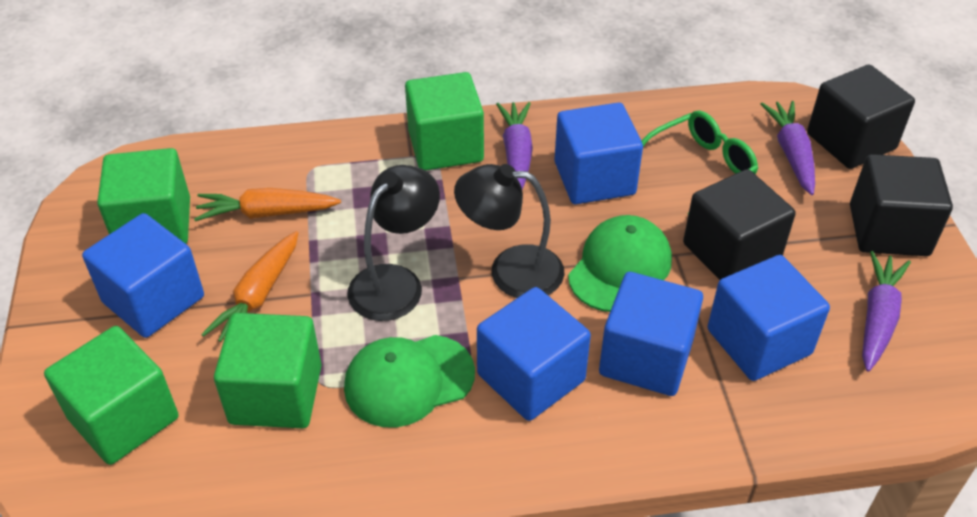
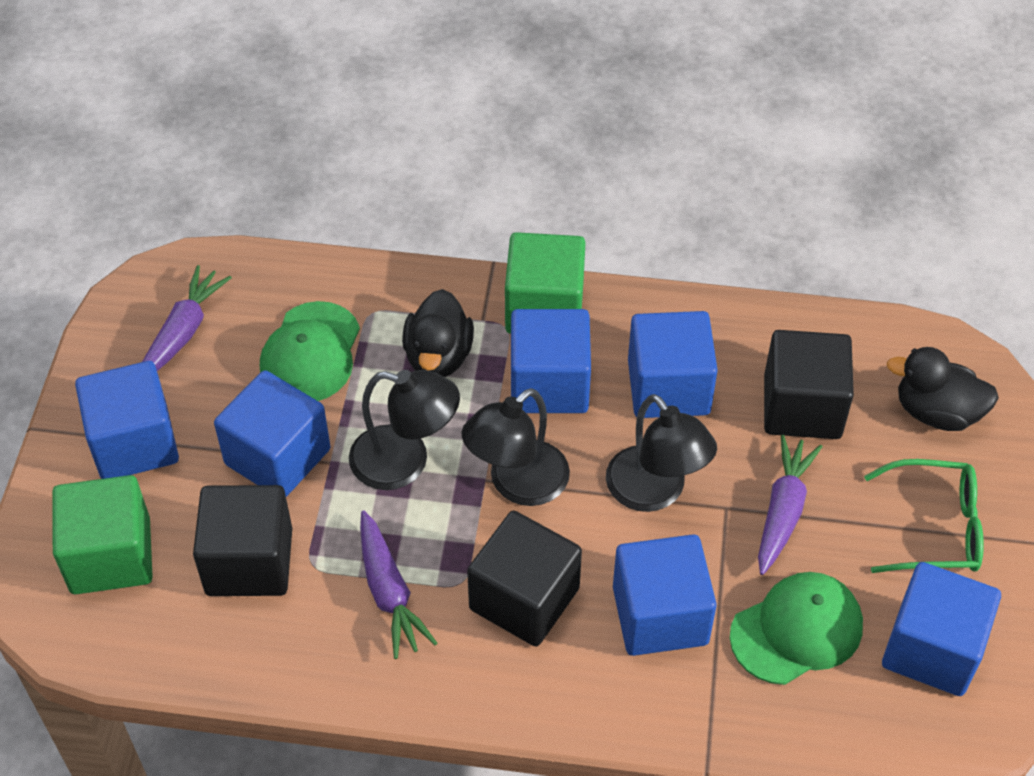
black duck: none = 0 -> [402,289,474,377] [887,347,999,431] = 2
black lamp: [347,165,440,321] [454,164,564,298] = 2 -> [349,370,460,490] [461,388,570,506] [606,394,717,512] = 3
blue cube: [82,213,204,338] [477,287,591,421] [555,103,643,204] [599,272,703,396] [708,255,830,381] = 5 -> [75,361,179,479] [214,370,330,497] [511,309,591,413] [613,534,717,656] [628,311,718,418] [882,562,1001,696] = 6
green cube: [44,326,179,465] [97,148,190,244] [214,313,322,428] [405,72,484,171] = 4 -> [52,475,153,594] [505,232,586,334] = 2
orange carrot: [194,188,341,221] [201,231,298,342] = 2 -> none = 0

